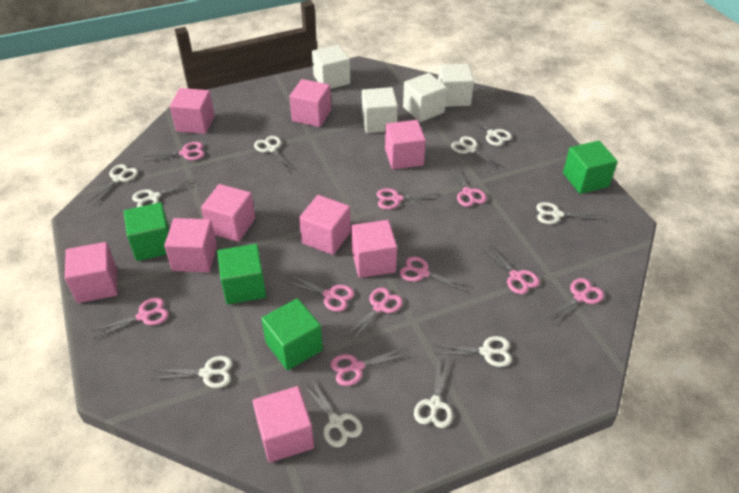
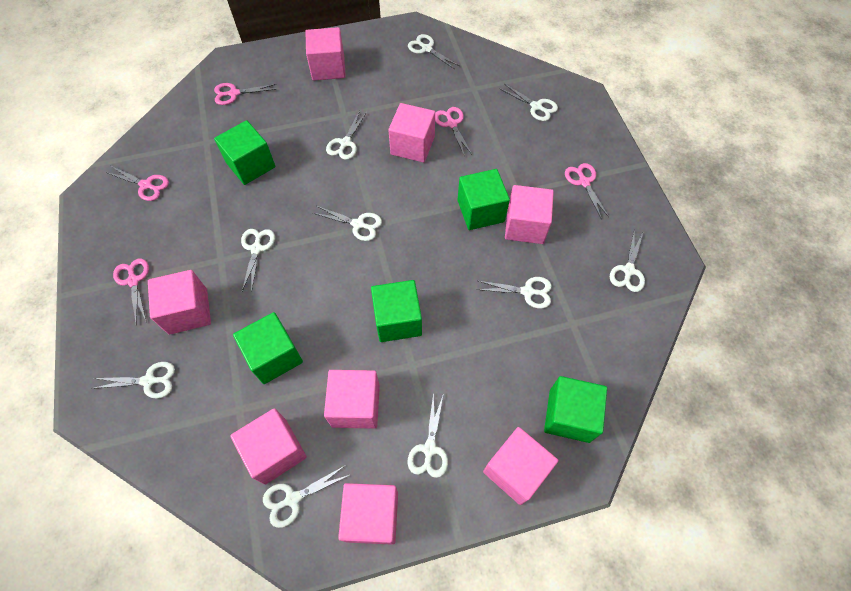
green cube: [124,202,170,261] [217,244,266,304] [261,298,323,370] [563,141,618,194] = 4 -> [214,120,275,185] [233,312,303,384] [371,280,422,342] [458,169,510,230] [544,376,607,443] = 5
pink cube: [65,242,118,303] [164,218,217,272] [170,88,215,134] [201,184,255,242] [253,386,314,463] [289,79,331,127] [299,195,351,255] [351,220,397,278] [385,120,426,169] = 9 -> [148,270,211,335] [230,408,307,485] [306,27,346,81] [324,370,380,429] [338,483,398,545] [388,103,435,163] [483,427,558,505] [505,185,554,244] = 8
pink scissors: [92,298,169,338] [144,142,204,162] [286,275,354,312] [330,348,406,386] [345,287,403,342] [377,188,439,210] [399,257,469,292] [448,165,487,207] [482,244,540,294] [546,278,604,325] = 10 -> [108,166,169,201] [113,259,149,324] [214,83,276,105] [435,107,472,157] [565,163,609,218] = 5
white cube: [312,45,350,89] [362,87,398,133] [403,73,447,122] [438,64,474,107] = 4 -> none = 0

